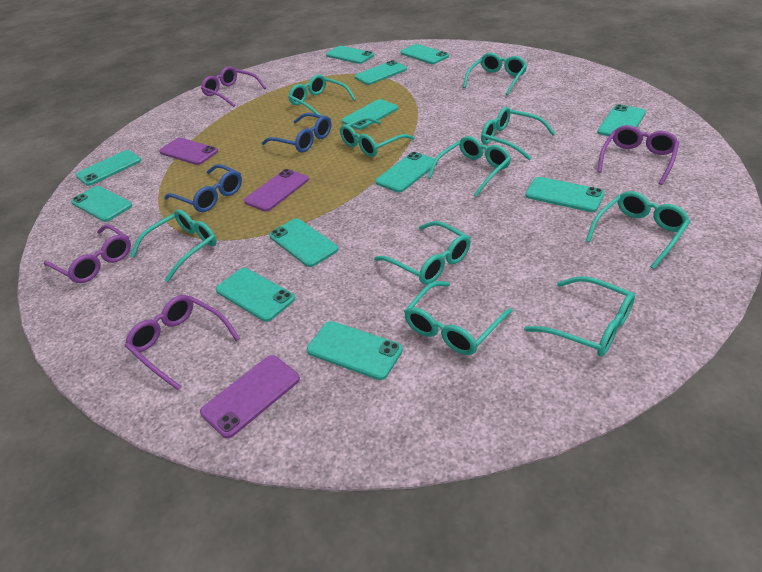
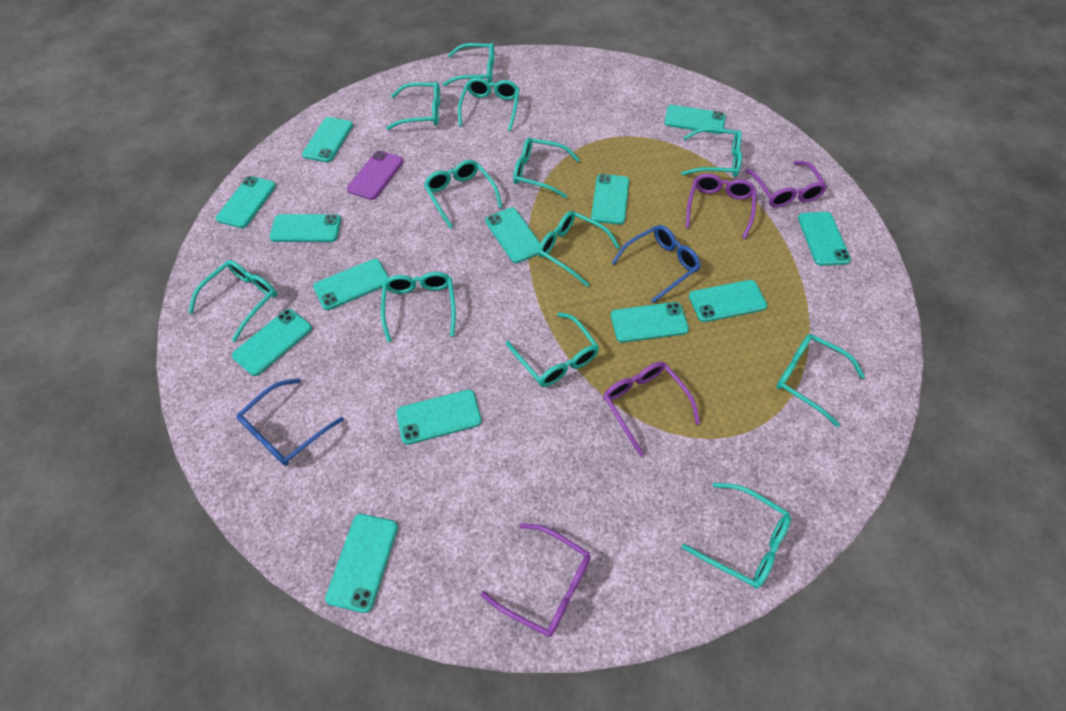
purple phone: [159,138,218,165] [200,355,300,438] [244,169,309,212] = 3 -> [347,150,404,200] = 1
turquoise glasses: [130,209,217,282] [288,74,356,115] [340,117,415,157] [374,221,471,285] [404,281,513,355] [427,136,511,197] [463,53,527,95] [481,107,556,161] [524,276,635,357] [586,191,691,269] = 10 -> [188,260,277,342] [381,272,456,342] [386,82,440,130] [424,160,502,229] [443,43,494,86] [458,78,520,131] [505,312,599,387] [513,138,580,198] [538,211,620,287] [681,128,742,177] [682,483,791,589] [776,334,865,427] = 12
turquoise phone: [71,186,132,222] [76,150,141,186] [216,268,295,322] [269,219,338,267] [307,321,403,380] [326,46,374,64] [342,99,398,130] [355,60,407,85] [375,152,438,193] [400,44,449,64] [525,177,605,212] [597,104,646,136] = 12 -> [216,176,276,228] [232,309,312,376] [269,214,341,242] [302,117,353,162] [313,259,389,310] [325,514,398,613] [397,390,481,445] [485,207,541,263] [591,174,629,225] [611,302,689,342] [664,105,726,134] [689,280,767,322] [798,212,851,266] = 13

